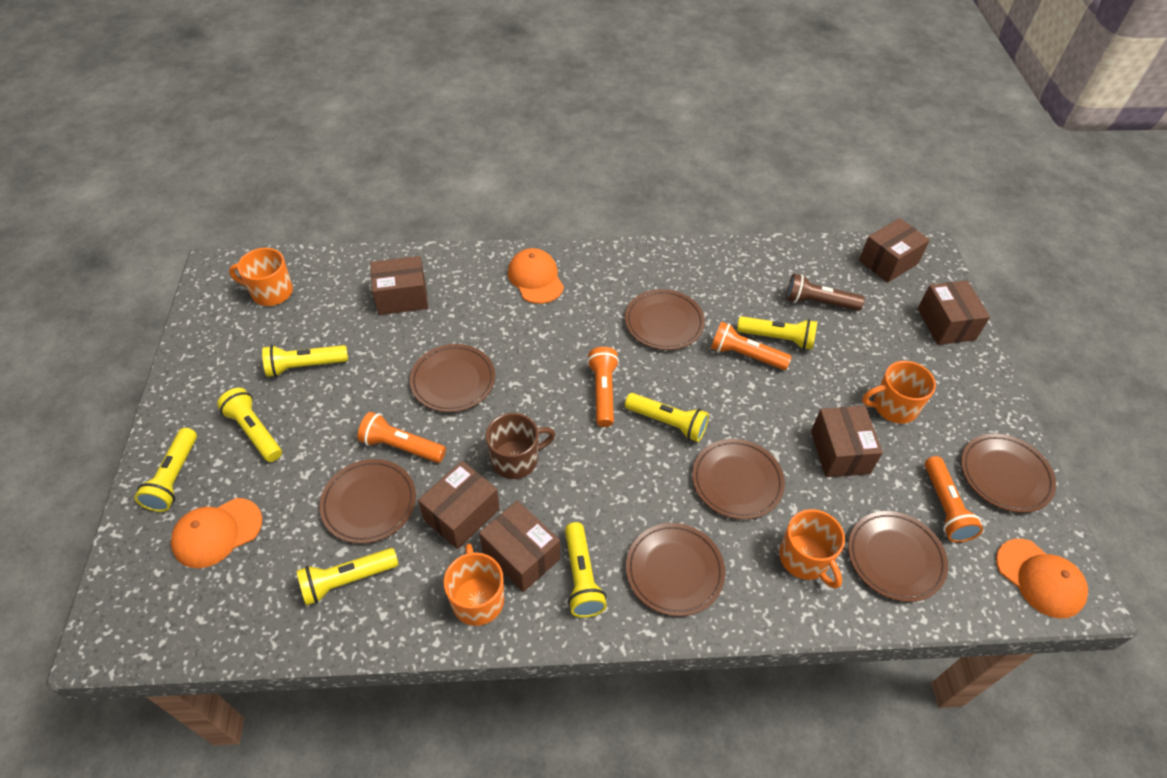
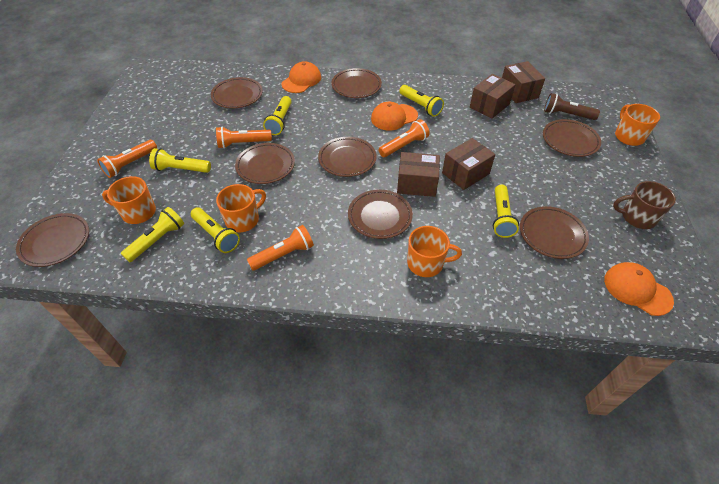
brown box: [370,256,428,315] [418,461,500,549] [479,501,560,592] [811,406,883,477] [859,218,930,283] [918,281,990,345] = 6 -> [397,152,440,197] [442,138,495,190] [470,74,516,119] [502,61,545,103] = 4
brown plate: [319,459,416,544] [410,344,495,412] [625,289,705,350] [626,523,725,616] [692,439,785,520] [848,511,948,602] [961,433,1056,513] = 7 -> [16,213,89,267] [211,77,263,109] [235,143,295,184] [318,137,377,177] [331,68,382,98] [348,190,413,239] [520,206,589,259] [543,119,601,157] = 8
yellow flashlight: [135,428,197,512] [217,388,282,462] [262,345,348,377] [297,548,398,606] [565,522,607,618] [625,393,709,442] [737,316,817,350] = 7 -> [121,207,184,262] [149,148,211,173] [191,207,240,253] [263,96,292,135] [399,85,444,117] [493,185,519,238] = 6

